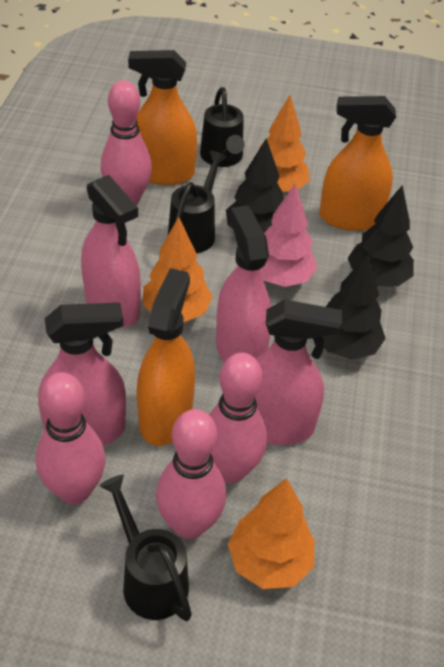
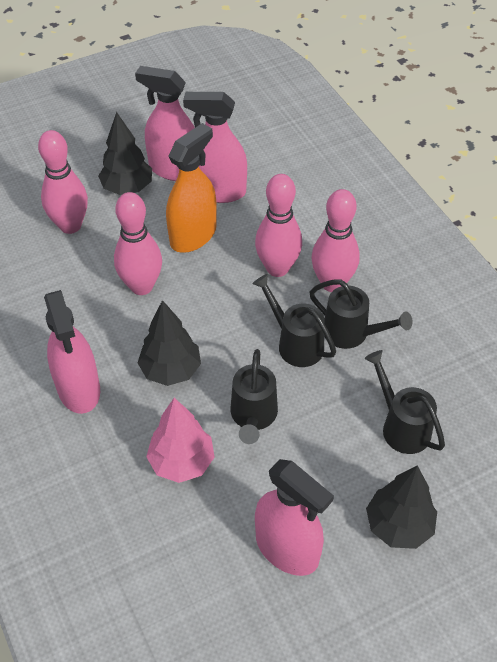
black watering can: [99,475,192,621] [168,151,227,253] [200,87,244,167] = 3 -> [231,349,278,444] [252,274,336,367] [309,280,413,349] [365,350,445,454] = 4
orange spray bottle: [128,50,197,185] [137,268,195,446] [319,96,396,231] = 3 -> [166,123,217,253] = 1
orange tree: [143,217,213,323] [228,478,314,589] [259,95,310,193] = 3 -> none = 0

